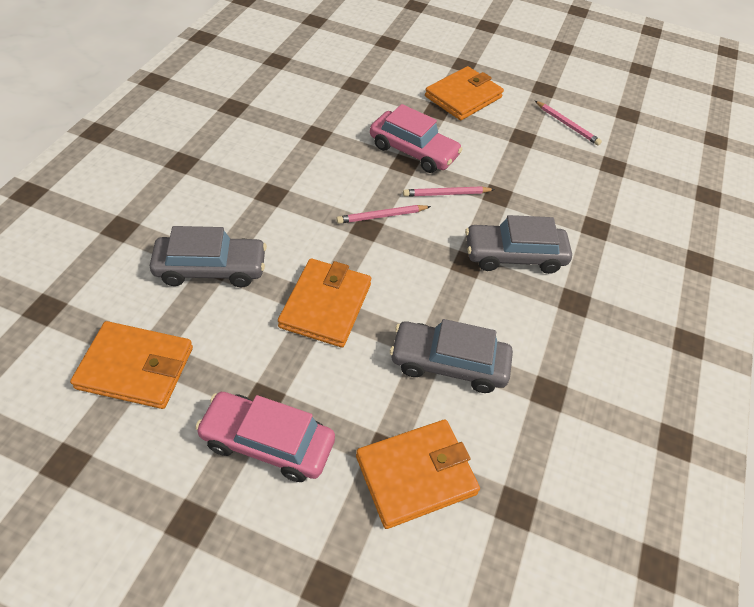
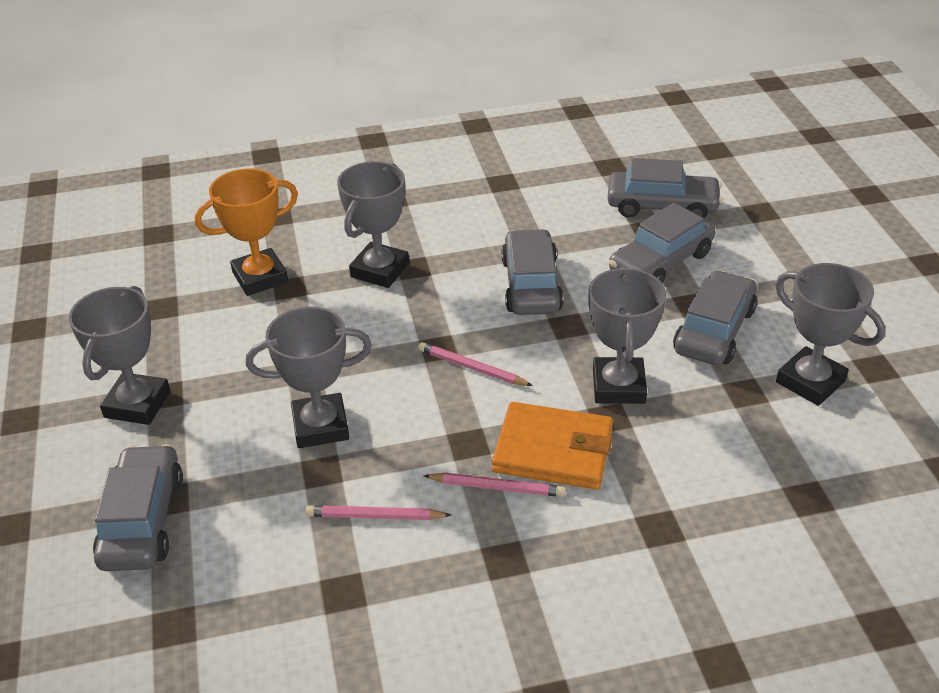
grey car: [150,226,267,287] [390,319,513,393] [465,215,572,274] = 3 -> [93,444,183,571] [501,229,564,315] [608,158,722,218] [609,203,715,283] [673,270,757,365] = 5
grey trophy: none = 0 -> [69,286,170,425] [246,306,372,448] [337,161,409,288] [588,267,666,404] [775,263,885,406] = 5
orange trophy: none = 0 -> [195,168,298,296] = 1
orange wallet: [70,321,193,409] [278,258,371,347] [356,419,480,529] [425,66,504,120] = 4 -> [492,402,613,490] = 1
pink car: [195,392,335,482] [370,104,463,173] = 2 -> none = 0

